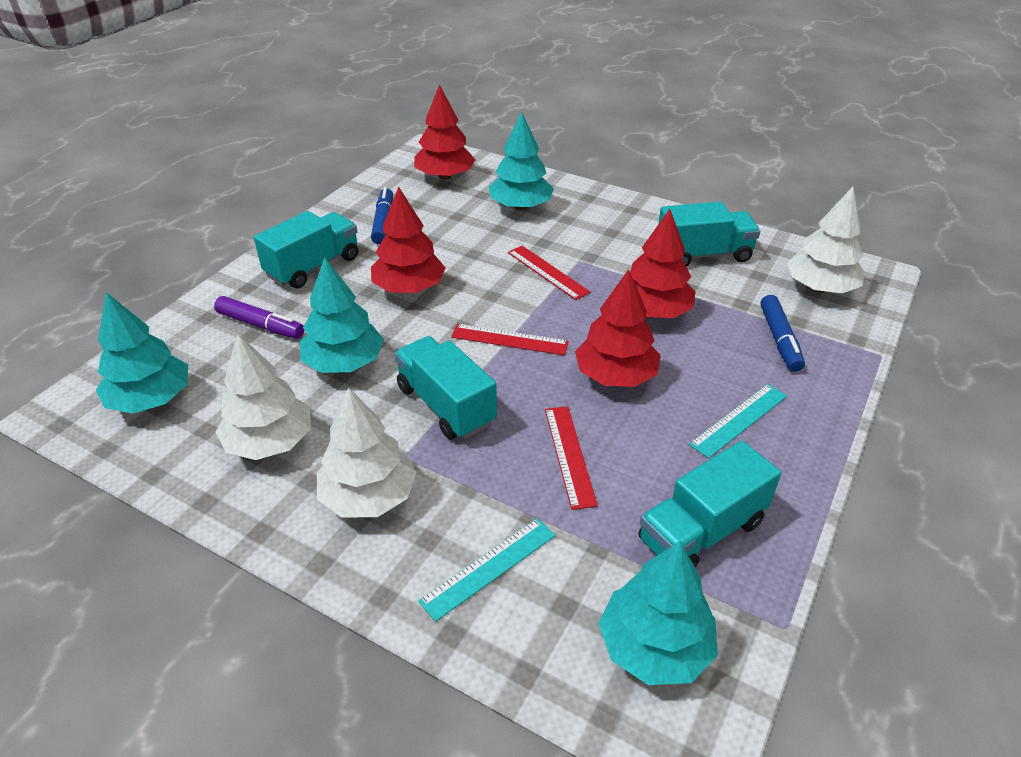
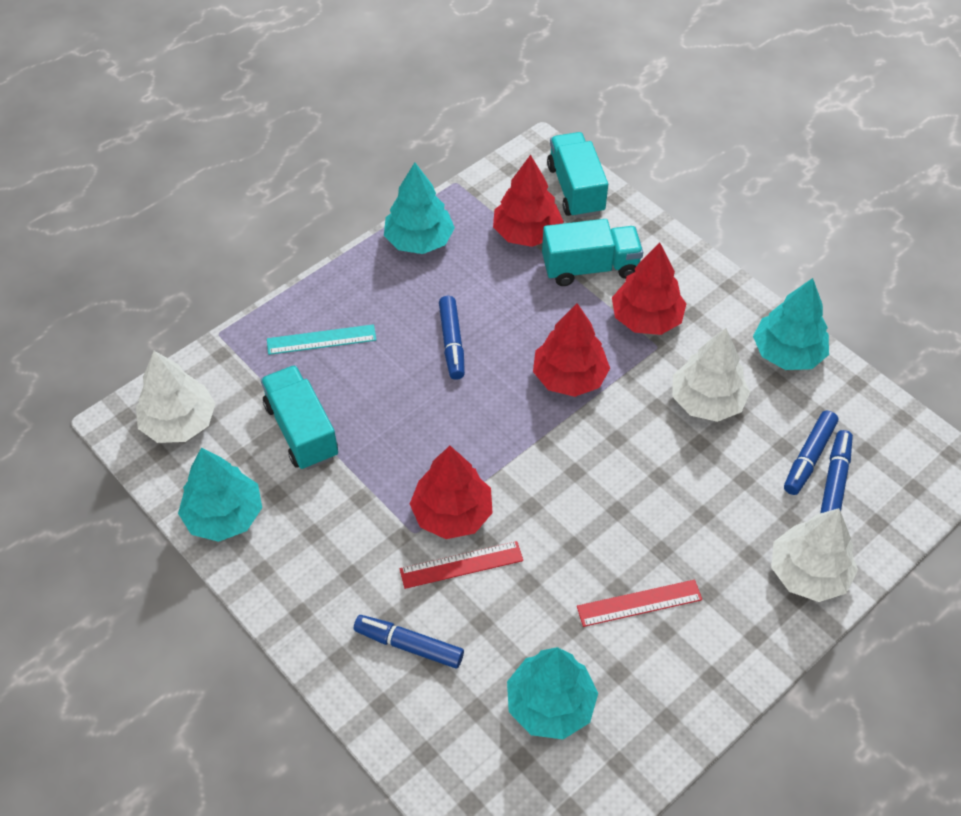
blue marker: [371,187,393,245] [760,295,805,372] = 2 -> [354,615,464,668] [439,296,465,380] [784,411,838,495] [820,430,853,513] = 4
purple marker: [214,296,304,339] = 1 -> none = 0
red ruler: [451,324,569,355] [508,246,591,300] [545,406,598,510] = 3 -> [400,541,523,589] [577,580,702,627] = 2
turquoise ruler: [418,518,556,622] [689,384,787,459] = 2 -> [267,324,376,355] = 1
turquoise truck: [254,211,358,289] [394,336,497,440] [638,441,781,568] [658,201,760,267] = 4 -> [261,365,338,470] [542,219,643,286] [547,132,608,218] = 3

